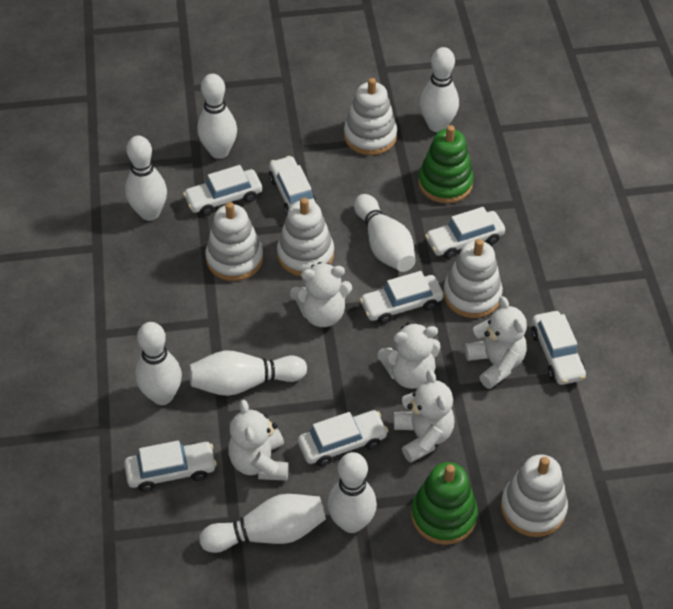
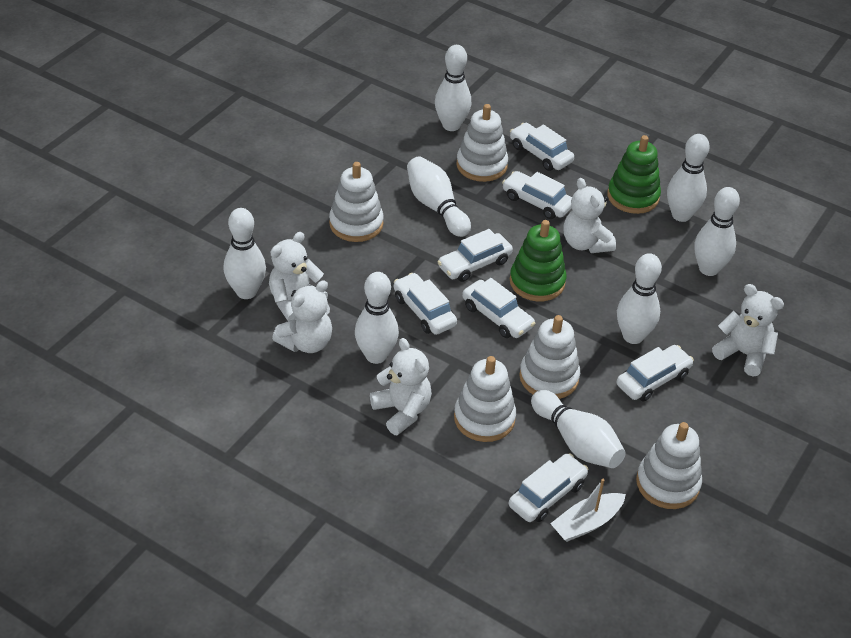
white boat: none = 0 -> [550,479,626,542] = 1

